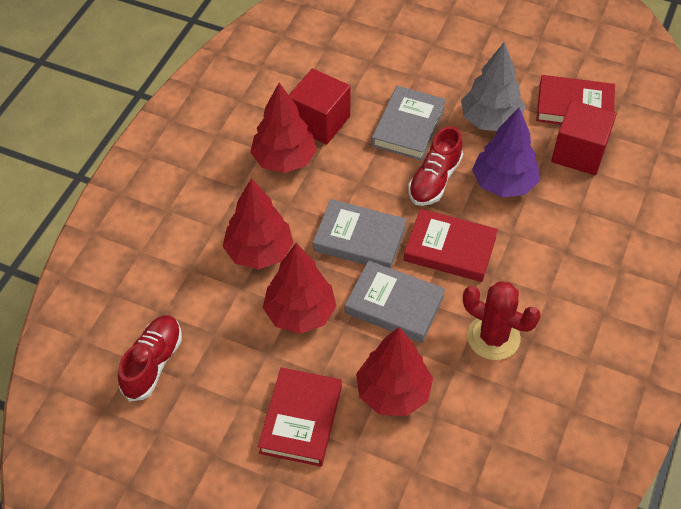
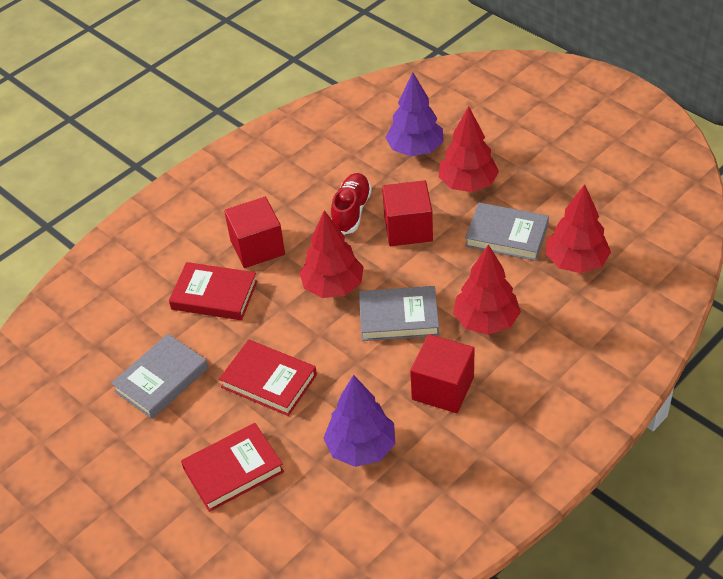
grey tree: [461,42,526,131] = 1 -> none = 0
purple tree: [472,107,539,197] = 1 -> [323,375,395,467] [385,72,444,156] = 2
red cactus: [463,281,541,360] = 1 -> none = 0
red cube: [289,69,351,145] [551,100,616,175] = 2 -> [224,197,285,268] [382,180,433,246] [410,334,475,413] = 3
red shoe: [118,315,182,402] [408,126,463,206] = 2 -> [331,173,372,235] = 1

